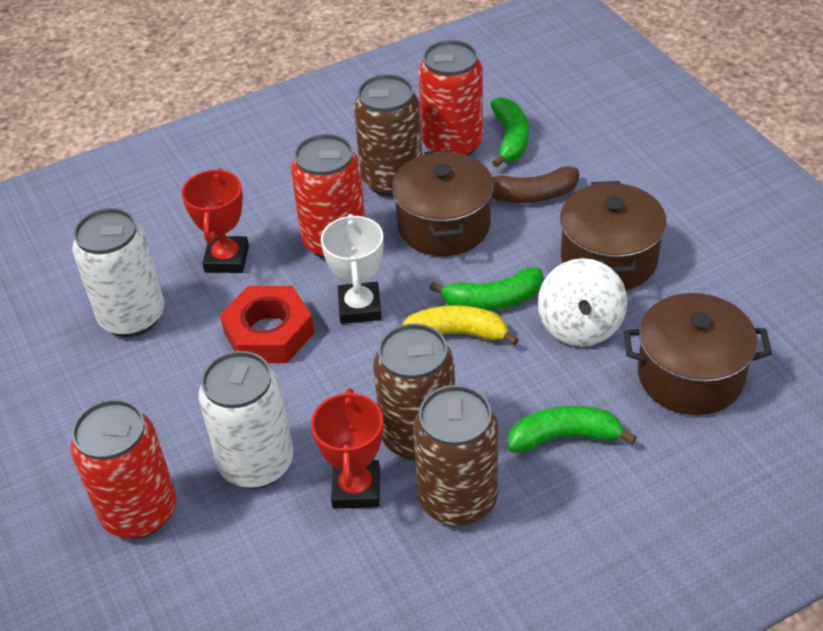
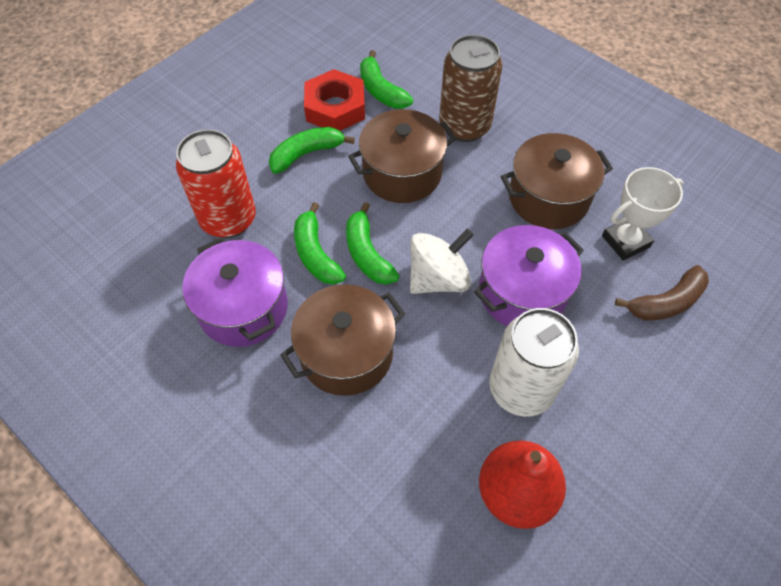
brown can: [354,74,422,197] [373,323,455,461] [413,385,498,526] = 3 -> [439,35,502,142] = 1
green banana: [430,267,543,311] [490,97,529,167] [508,406,637,453] = 3 -> [269,127,355,174] [294,202,346,285] [346,202,399,285] [360,50,413,109] = 4
purple pot: none = 0 -> [182,237,288,347] [474,225,584,326] = 2
red can: [70,399,177,538] [291,134,365,259] [419,40,483,156] = 3 -> [176,129,256,238] = 1
red pear: none = 0 -> [479,440,566,529] = 1
red trophy: [181,168,249,273] [311,388,383,509] = 2 -> none = 0
white can: [72,208,164,337] [198,351,293,489] = 2 -> [489,308,579,417] = 1
yellow banana: [402,305,519,346] = 1 -> none = 0

